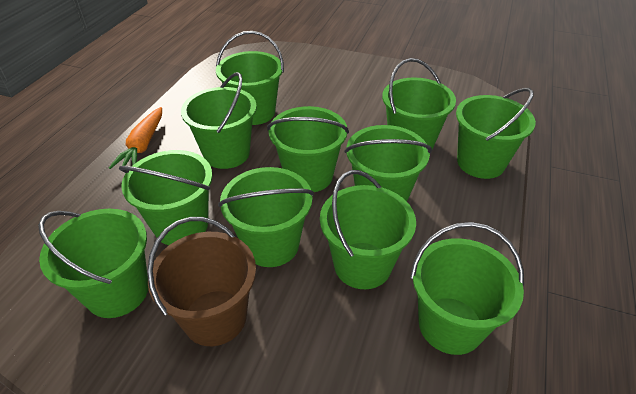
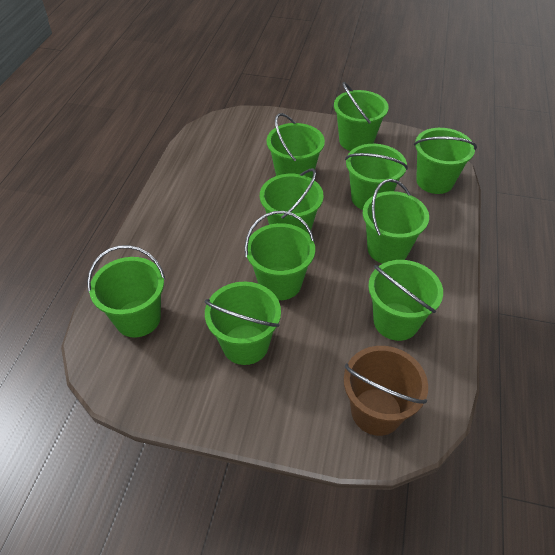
green bucket: [38,209,148,318] [119,150,213,245] [181,72,257,169] [216,31,284,125] [218,167,314,267] [267,106,349,192] [320,170,416,289] [345,125,432,201] [382,58,456,149] [410,222,524,355] [456,88,536,179] = 11 -> [87,245,165,338] [205,282,281,365] [245,211,315,300] [260,168,324,235] [267,113,325,178] [334,82,389,151] [345,144,408,210] [363,179,429,264] [368,260,443,341] [414,128,477,194] = 10
orange carrot: [109,107,162,169] = 1 -> none = 0

